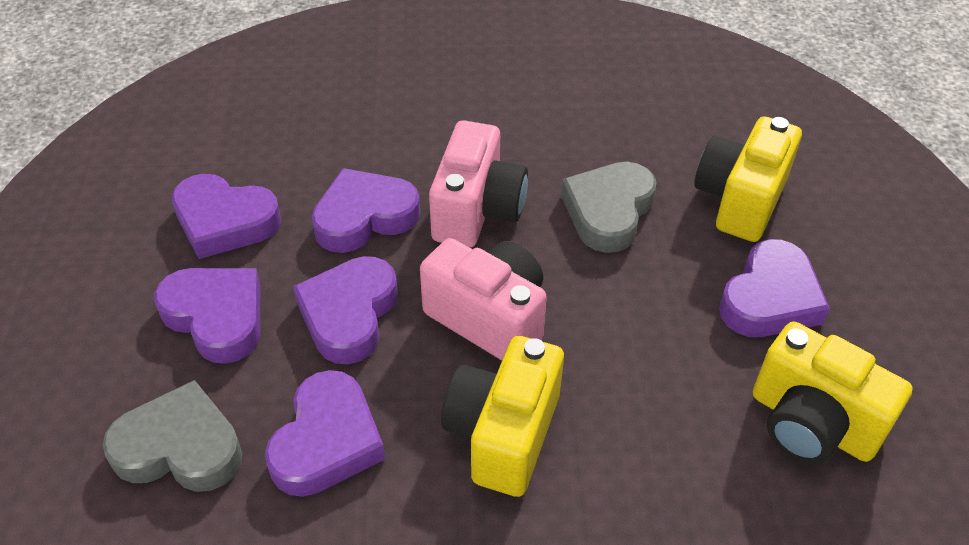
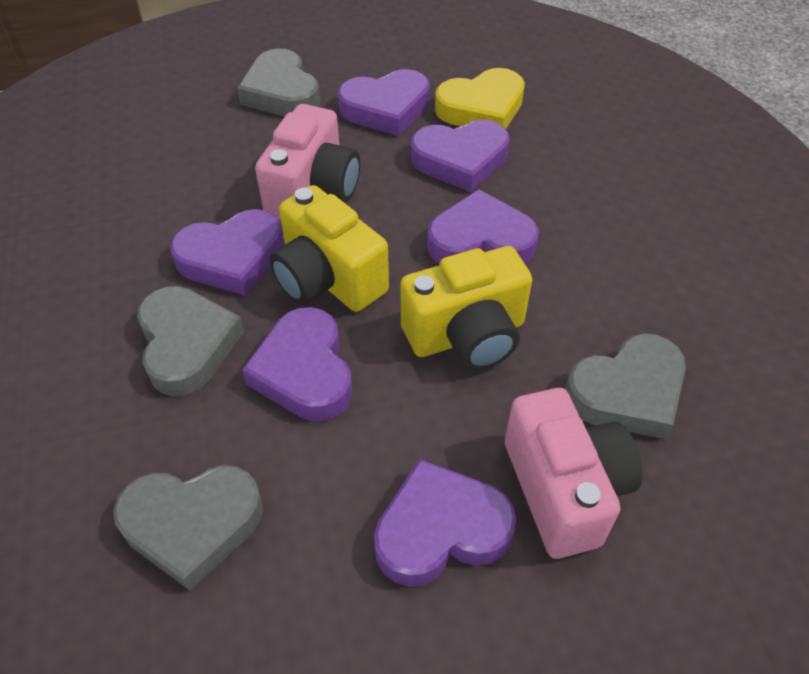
grey heart: [103,380,242,492] [561,162,657,253] = 2 -> [113,465,263,591] [137,286,244,396] [237,48,320,117] [565,333,686,439] = 4
yellow camera: [441,336,564,497] [694,116,802,242] [753,321,913,464] = 3 -> [269,185,389,312] [400,246,532,370] = 2
yellow heart: none = 0 -> [435,68,525,129] = 1

